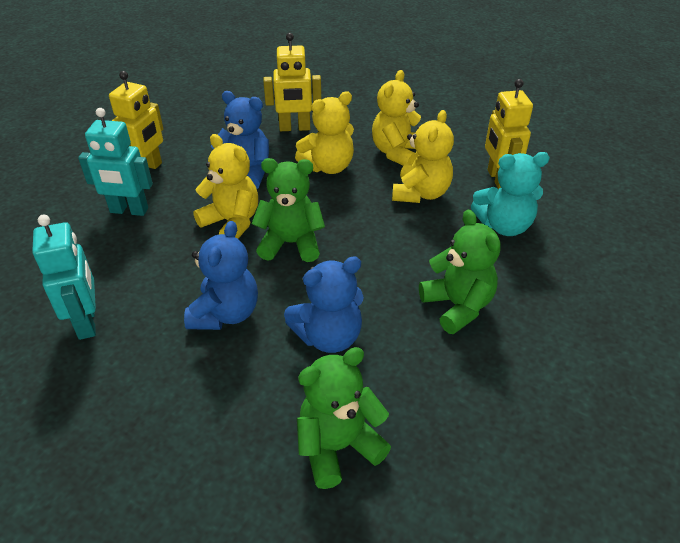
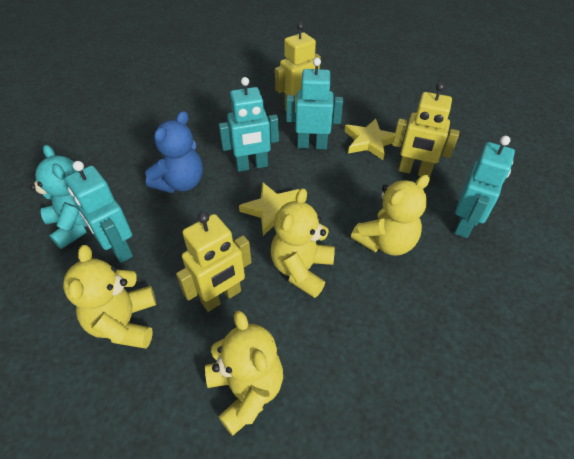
blue teddy bear: [184,221,258,330] [210,91,269,189] [284,256,364,353] = 3 -> [145,111,203,193] = 1
green teddy bear: [252,158,325,262] [297,347,391,489] [419,210,501,334] = 3 -> none = 0
turquoise robot: [32,215,96,340] [78,108,153,216] = 2 -> [65,161,133,263] [219,77,279,172] [286,58,343,149] [454,136,515,238] = 4
yellow star: none = 0 -> [239,182,300,236] [345,119,395,160] = 2

